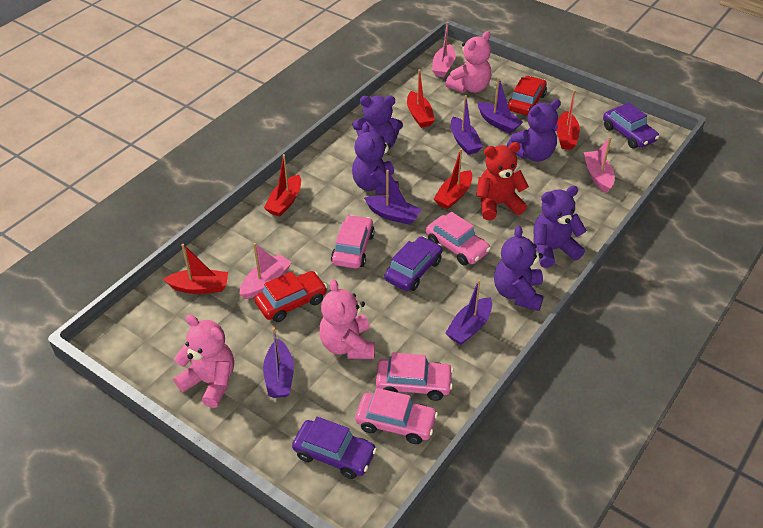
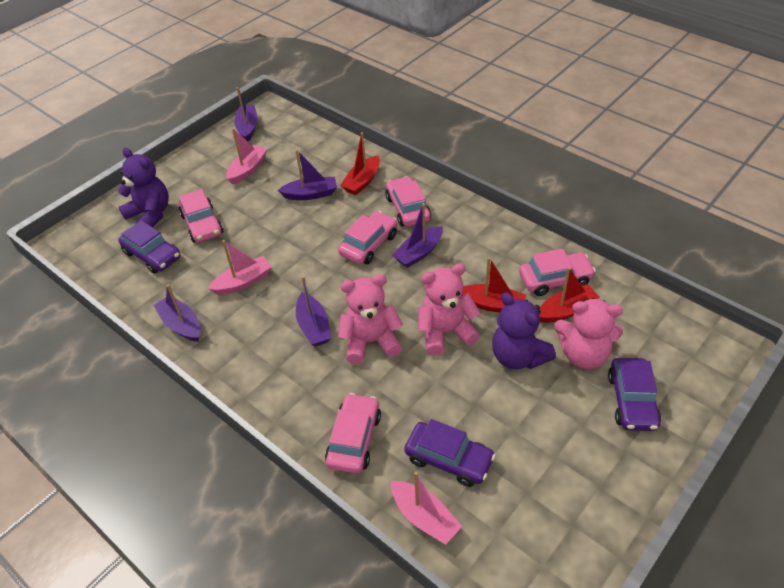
pink car: [331,215,375,269] [355,388,438,444] [376,353,453,401] [426,212,491,266] = 4 -> [179,189,223,243] [325,393,381,473] [338,211,397,264] [385,176,431,227] [519,248,596,296] = 5
purple teddy bear: [352,122,398,195] [353,95,403,149] [494,226,544,311] [507,99,561,162] [533,186,587,268] = 5 -> [118,148,169,227] [492,292,556,369] = 2
red boat: [163,244,228,294] [264,154,301,217] [407,69,435,128] [434,149,472,210] [557,90,580,150] = 5 -> [340,132,380,195] [461,257,526,312] [539,267,600,323] = 3
red car: [255,271,327,322] [508,76,547,115] = 2 -> none = 0
red teddy bear: [476,142,529,220] = 1 -> none = 0

